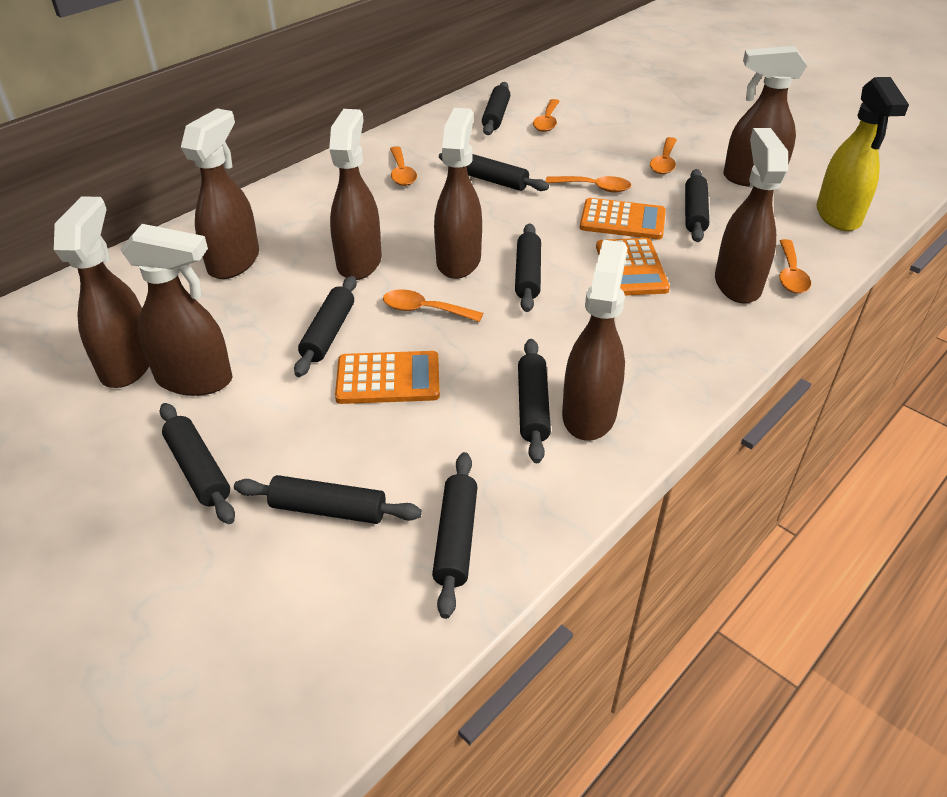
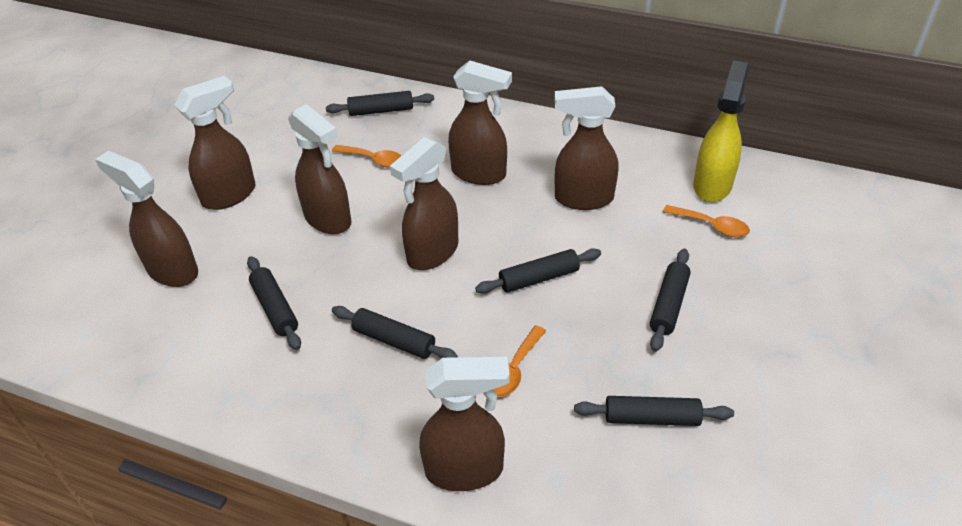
black rolling pin: [160,403,235,524] [234,475,422,524] [294,276,357,377] [432,452,477,619] [439,153,549,191] [482,82,510,135] [515,223,541,312] [518,339,551,463] [685,169,709,242] = 9 -> [247,256,301,350] [326,91,434,116] [332,306,458,359] [475,248,601,294] [574,396,734,426] [650,249,691,352] = 6
brown spray bottle: [54,196,149,388] [120,224,232,396] [181,108,259,279] [329,109,382,280] [434,108,482,279] [562,240,627,441] [715,128,788,304] [723,46,807,187] = 8 -> [95,151,198,287] [174,76,255,210] [288,104,352,234] [390,137,458,270] [419,357,510,491] [448,61,512,185] [554,86,619,210] = 7
orange calculator: [335,351,440,404] [580,198,666,240] [596,238,670,296] = 3 -> none = 0
orange spoon: [383,289,483,322] [390,146,417,186] [533,99,560,132] [545,176,631,193] [650,137,677,174] [779,239,811,293] = 6 -> [332,145,402,168] [493,325,546,397] [663,205,750,237] = 3

